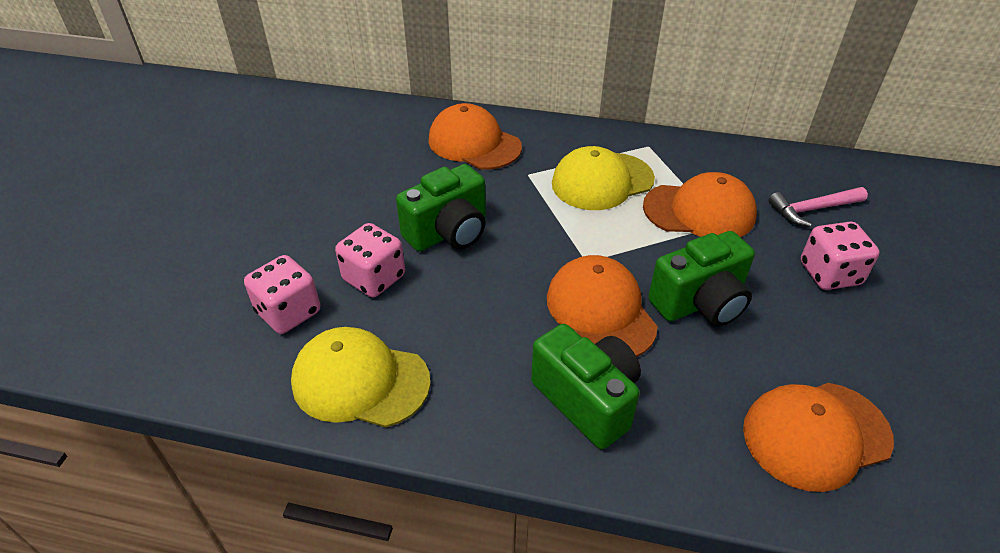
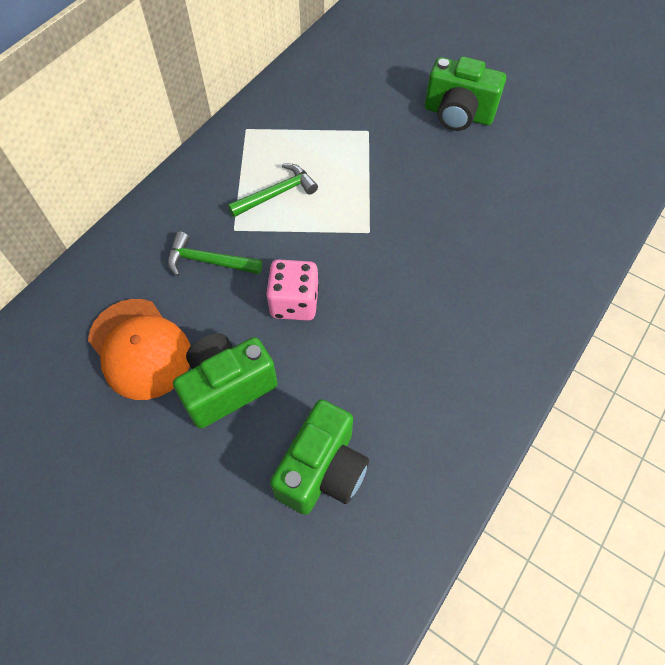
green hammer: none = 0 -> [168,232,262,276] [228,164,318,217] = 2
orange cap: [428,103,522,170] [547,255,658,357] [643,172,757,237] [743,383,894,492] = 4 -> [88,299,191,400] = 1
pink dice: [244,255,320,334] [335,223,405,297] [801,222,880,290] = 3 -> [266,259,319,321] = 1
pink hammer: [768,187,868,227] = 1 -> none = 0
yellow cap: [291,327,431,428] [552,146,655,210] = 2 -> none = 0

